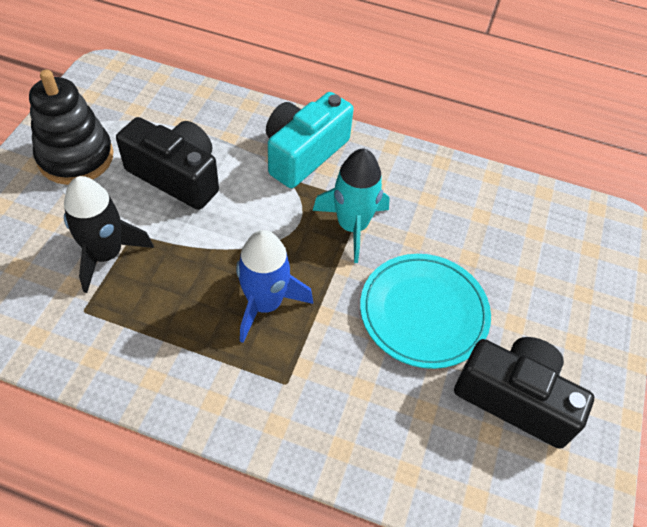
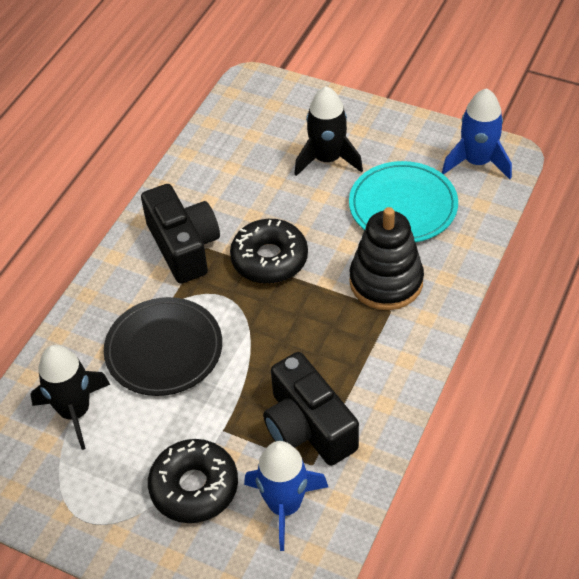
black donut: none = 0 -> [148,439,238,523] [230,219,308,284] = 2
black plate: none = 0 -> [104,297,222,396] = 1
black rocket: [64,176,154,293] = 1 -> [30,345,110,450] [294,86,363,176] = 2
blue rocket: [236,230,313,343] = 1 -> [244,441,328,551] [442,88,512,179] = 2
turquoise camera: [266,92,354,188] = 1 -> none = 0
turquoise rocket: [313,148,390,263] = 1 -> none = 0

